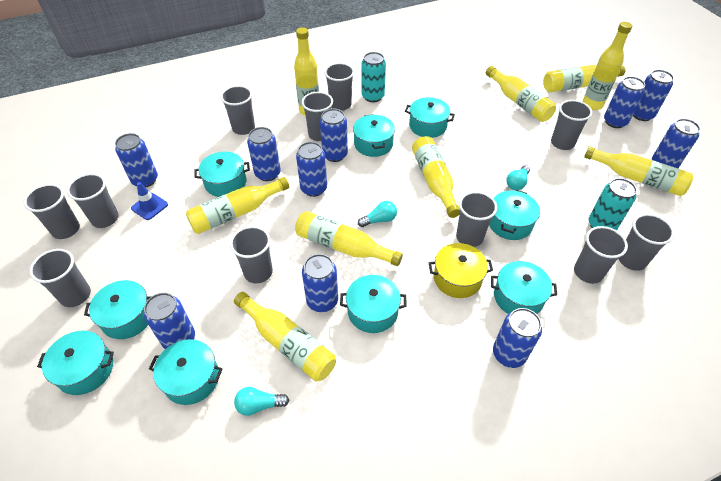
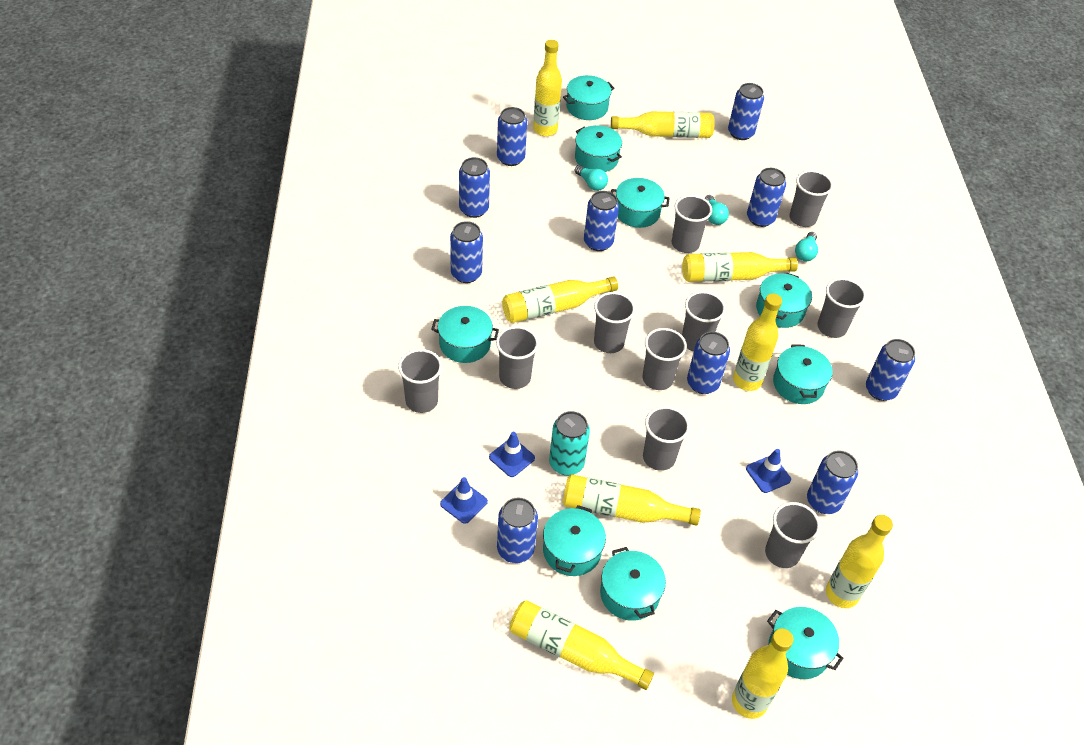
blue traffic cone: [131,182,168,220] = 1 -> [440,477,488,524] [489,432,535,477] [746,449,791,493] = 3
grey cup: [24,184,80,239] [30,249,91,307] [67,173,119,228] [221,85,255,135] [230,226,273,283] [301,92,333,141] [324,63,354,111] [456,191,497,247] [551,100,592,150] [574,226,628,284] [619,214,675,271] = 11 -> [398,349,442,413] [496,326,539,389] [594,292,635,353] [643,328,687,390] [643,406,690,471] [672,195,712,253] [682,291,726,352] [765,502,820,568] [789,170,833,227] [817,278,866,338] = 10
turquoise can: [362,52,386,102] [589,178,637,230] = 2 -> [549,411,590,475] = 1
yellow pot: [429,243,493,298] = 1 -> none = 0

